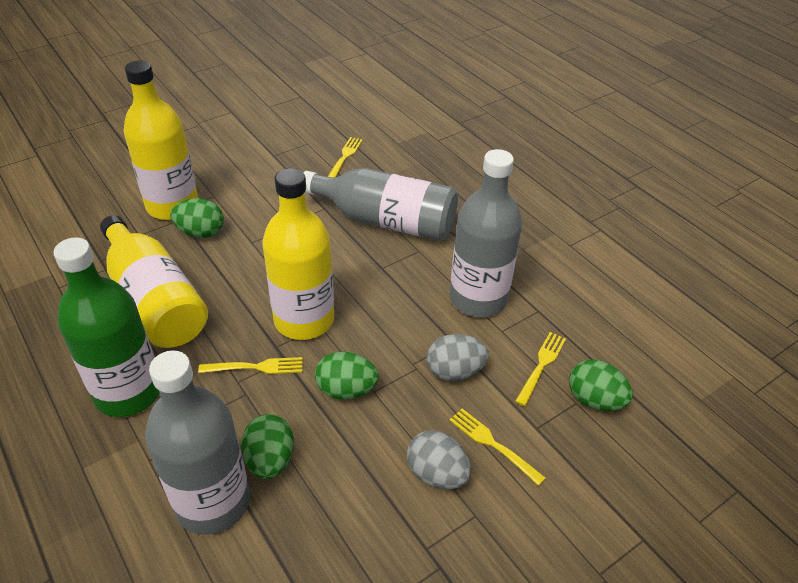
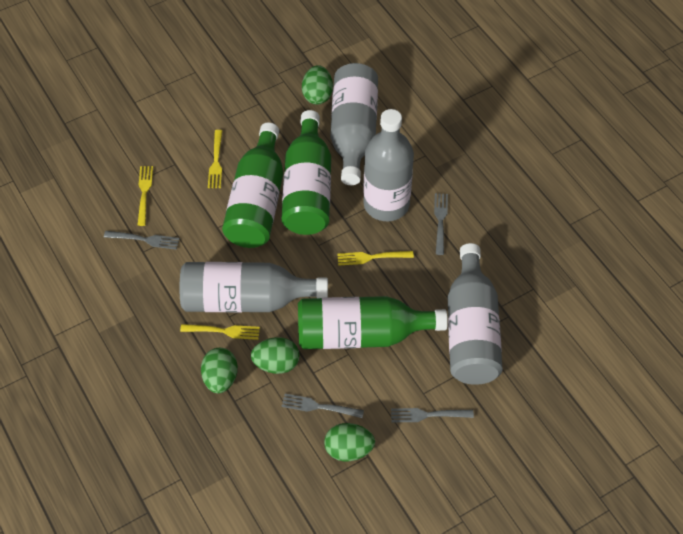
green bottle: [53,237,160,417] = 1 -> [222,123,283,248] [282,110,331,235] [298,296,448,349] = 3
grey bottle: [145,350,250,535] [303,168,458,241] [449,149,522,317] = 3 -> [180,262,328,312] [330,63,378,185] [363,109,414,221] [448,243,503,385] = 4
grey egg: [407,430,471,489] [427,334,489,381] = 2 -> none = 0
grey fork: none = 0 -> [104,231,180,250] [282,394,364,418] [391,408,474,422] [434,193,448,255] = 4
yellow bottle: [100,215,208,348] [124,60,198,220] [262,168,334,340] = 3 -> none = 0

